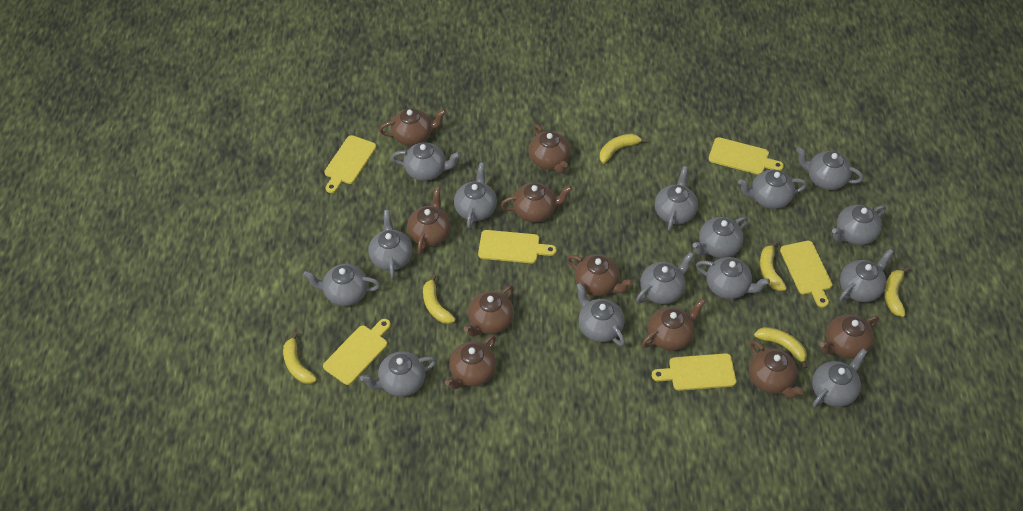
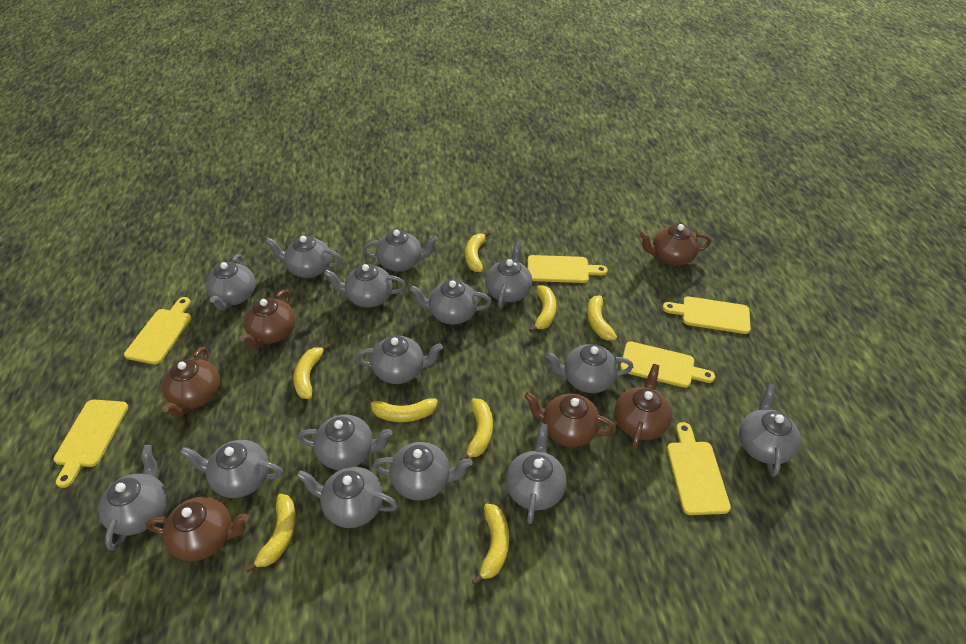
brown teapot: [379,108,447,146] [407,187,451,254] [445,335,496,389] [464,285,514,337] [501,183,572,222] [528,124,570,173] [567,254,633,296] [642,299,706,351] [749,340,804,398] [820,315,879,358] = 10 -> [145,497,249,561] [162,347,220,418] [240,290,296,349] [524,392,616,447] [615,364,672,449] [639,224,711,266] = 6
yellow banana: [283,332,317,384] [423,274,455,324] [600,134,647,163] [754,327,807,369] [760,241,787,291] [884,267,909,317] = 6 -> [245,494,296,573] [294,343,330,399] [365,397,438,422] [459,398,493,461] [465,231,490,272] [472,504,509,586] [529,285,557,333] [587,291,617,341] = 8

